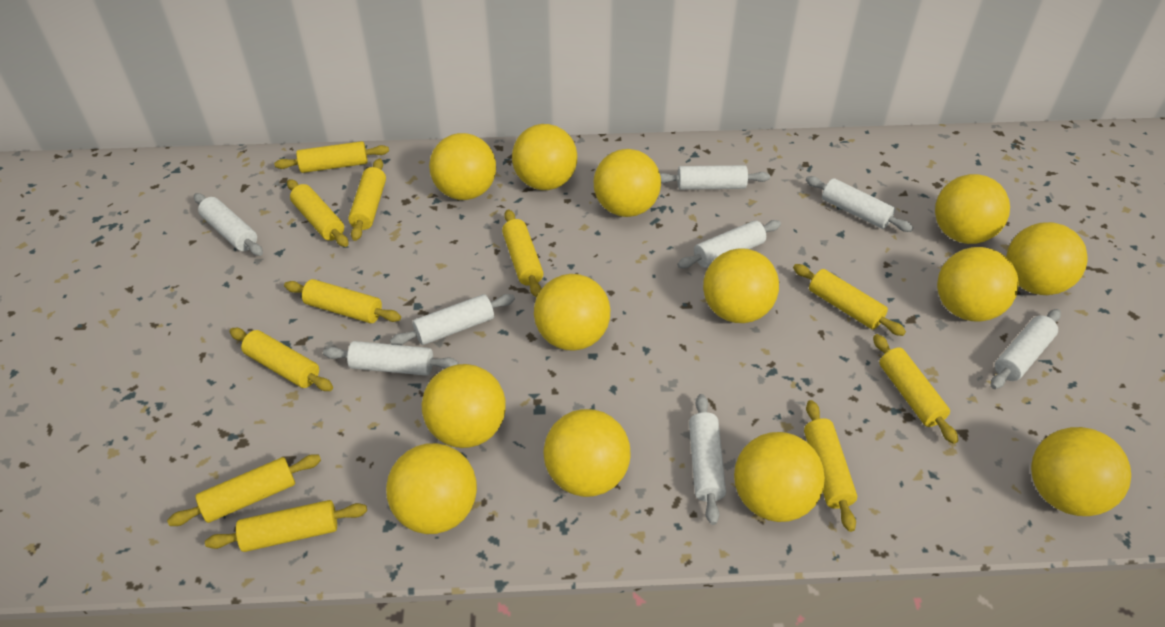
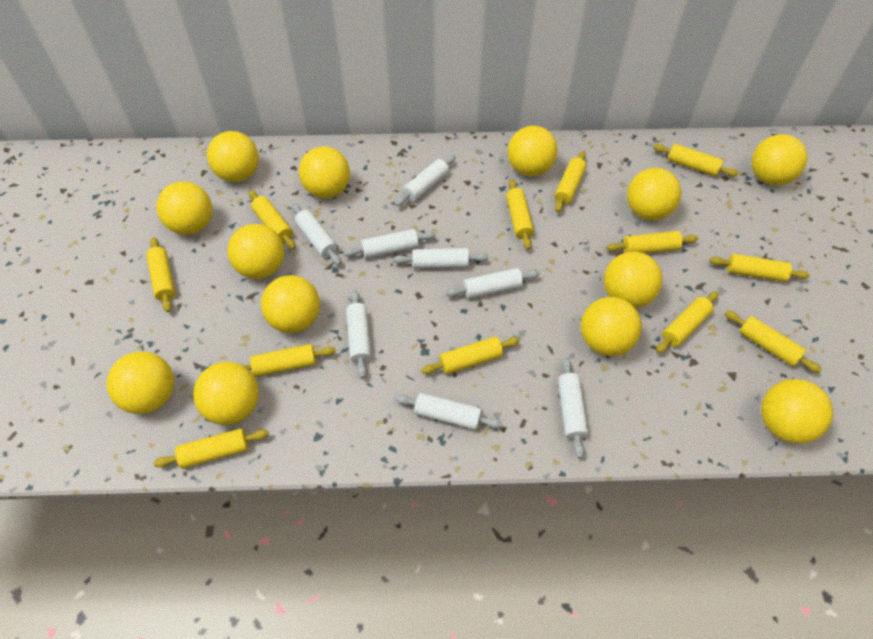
yellow rolling pin: [167,454,321,526] [205,500,367,552] [229,328,333,391] [274,141,389,173] [284,279,401,323] [287,179,348,247] [348,158,386,241] [502,209,543,297] [793,264,906,336] [804,400,857,532] [873,334,959,444] = 11 -> [146,237,175,312] [154,428,269,468] [242,344,336,377] [249,190,296,250] [422,337,520,374] [506,179,534,250] [555,151,587,212] [606,231,698,253] [653,144,738,177] [656,291,719,353] [709,254,810,282] [725,311,822,373] = 12

